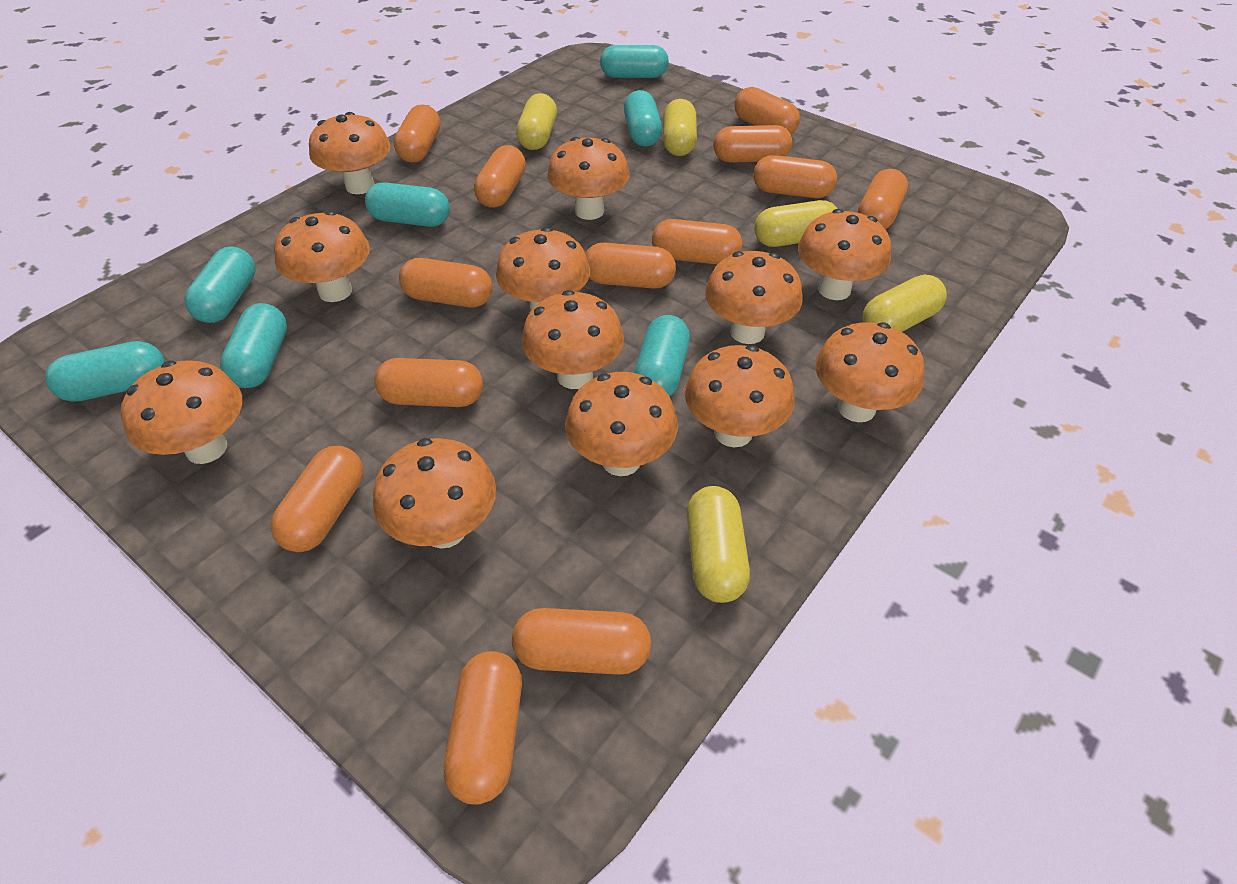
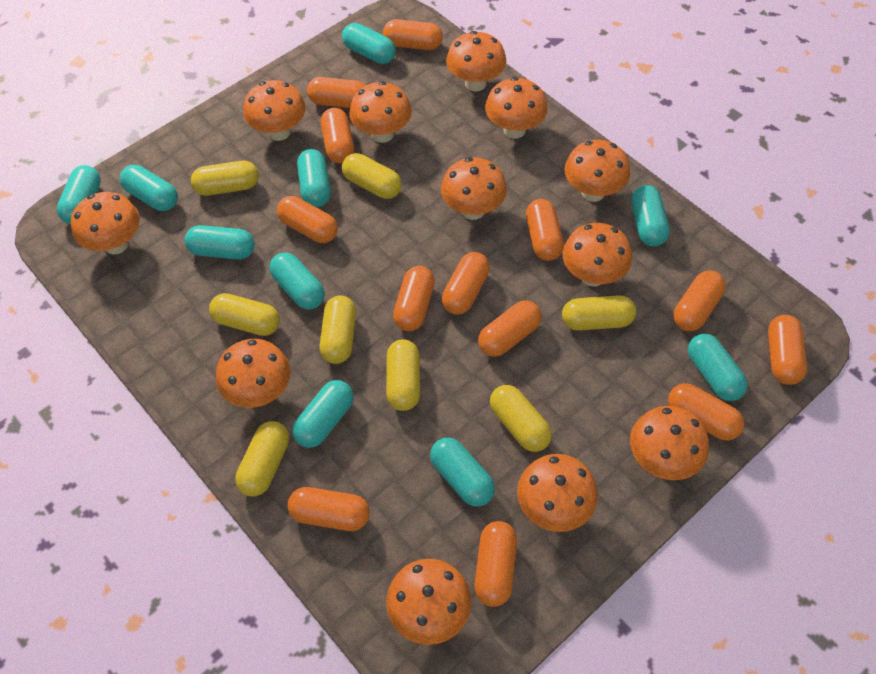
turquoise capsule: [45,341,165,402] [185,246,255,323] [220,303,287,388] [365,182,450,227] [600,45,669,78] [624,90,662,147] [634,315,690,396] = 7 -> [57,165,101,224] [120,165,178,211] [184,225,255,260] [269,252,325,310] [292,380,354,448] [297,149,331,207] [342,23,396,64] [430,438,495,507] [631,185,670,247] [688,334,748,401] = 10
yellow capsule: [516,93,557,150] [663,99,697,156] [687,486,750,603] [754,200,838,247] [862,275,947,332] = 5 -> [191,161,259,196] [209,293,280,336] [235,421,289,496] [319,295,356,364] [342,153,402,199] [386,339,420,411] [490,385,552,452] [562,295,636,331] = 8

